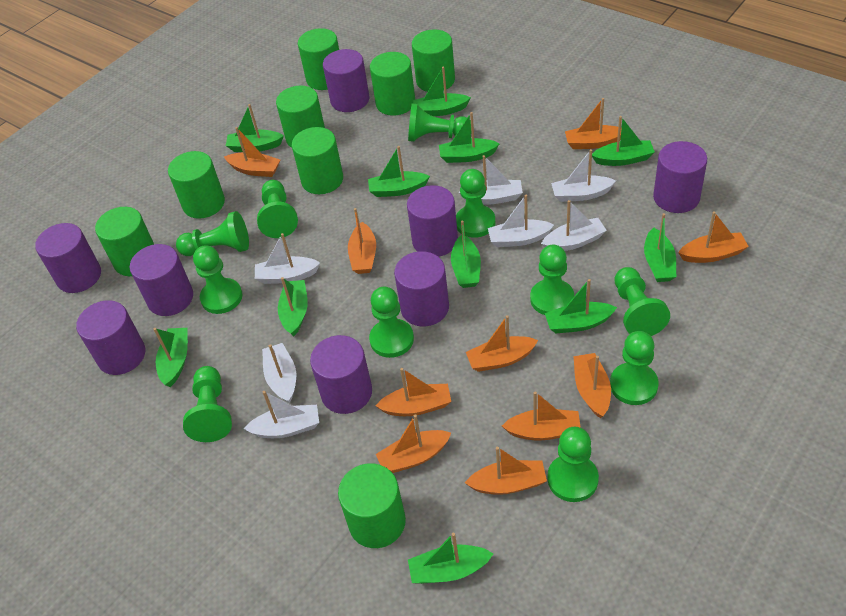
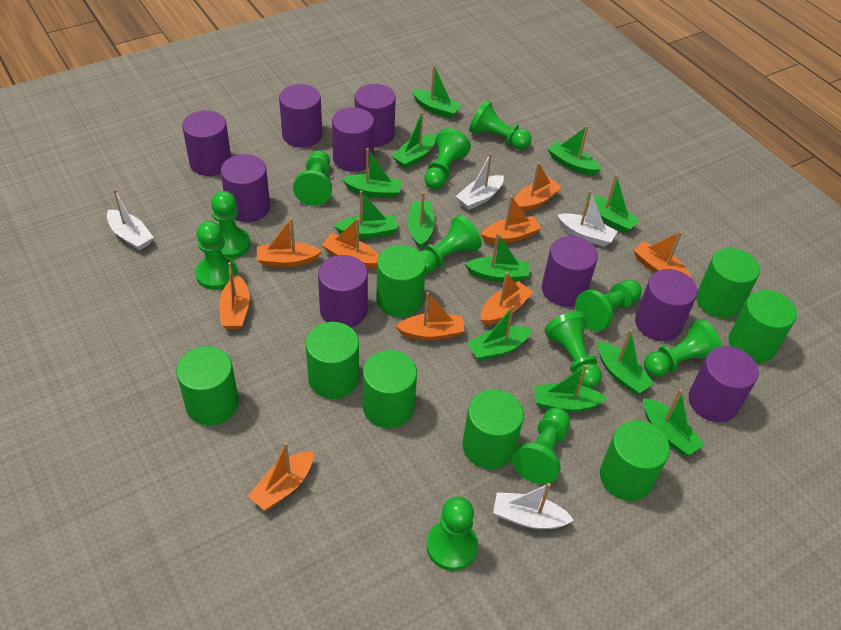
green boat: [153,328,188,387] [226,104,284,152] [278,277,308,337] [368,146,430,197] [408,533,493,584] [413,66,471,116] [439,112,500,163] [451,221,481,288] [545,279,617,333] [592,116,655,166] [644,213,676,282] = 11 -> [334,190,397,239] [342,148,402,198] [392,112,436,169] [408,192,435,249] [412,65,462,119] [465,233,529,282] [467,305,532,361] [535,365,607,412] [548,125,601,176] [586,175,640,233] [598,329,655,394] [644,389,704,456] = 12
orange boat: [224,127,280,177] [348,208,376,274] [376,368,451,416] [376,414,451,473] [465,447,547,495] [466,315,538,372] [502,391,581,441] [565,98,621,149] [574,353,611,418] [678,211,749,263] = 10 -> [219,262,250,329] [248,442,313,510] [257,218,322,267] [322,218,379,269] [395,292,465,341] [481,196,541,244] [481,272,533,325] [514,162,562,212] [633,231,692,279] = 9
purple cylinder: [35,223,101,293] [76,300,145,375] [130,244,193,316] [310,335,372,414] [323,49,369,112] [394,251,449,326] [407,185,458,257] [653,141,707,213] = 8 -> [182,110,231,176] [221,154,270,222] [279,84,322,148] [318,255,368,327] [332,107,374,172] [355,84,396,147] [542,236,598,307] [635,269,698,341] [689,346,759,422] = 9
white boat: [244,391,319,438] [255,233,320,284] [262,343,296,403] [459,155,523,205] [488,195,554,247] [541,200,607,251] [551,149,616,202] = 7 -> [107,189,154,251] [456,153,504,210] [493,483,574,529] [557,191,617,246] = 4

